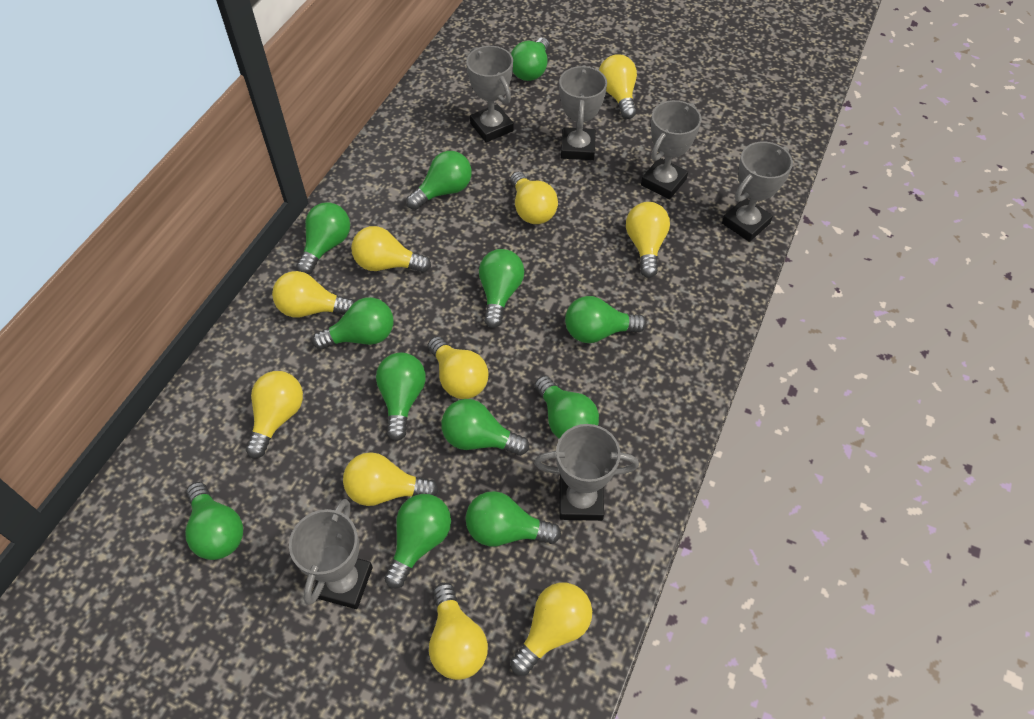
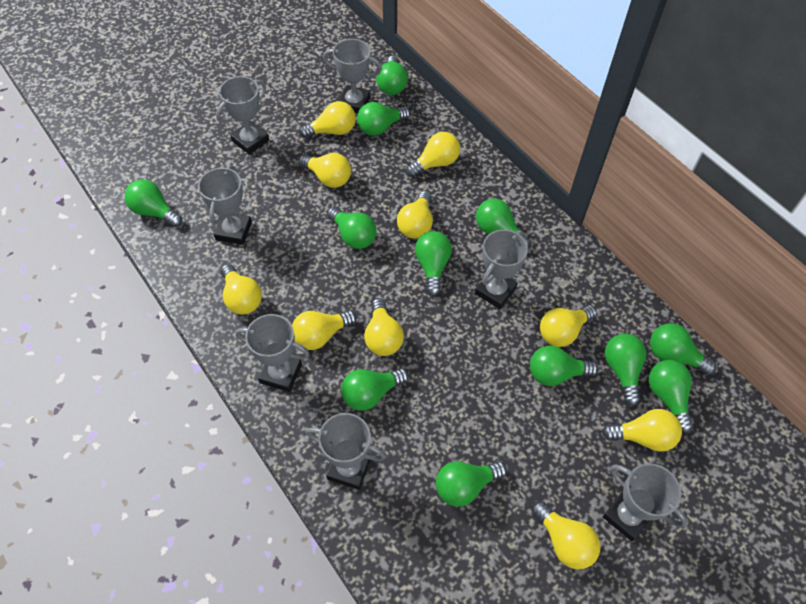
grey trophy: [289,499,373,609] [466,46,514,142] [534,424,639,521] [559,65,607,160] [641,100,702,199] [722,142,793,242] = 6 -> [198,165,252,245] [216,76,269,155] [236,314,310,392] [306,413,386,490] [323,39,382,113] [475,229,528,309] [603,463,687,542] = 7

